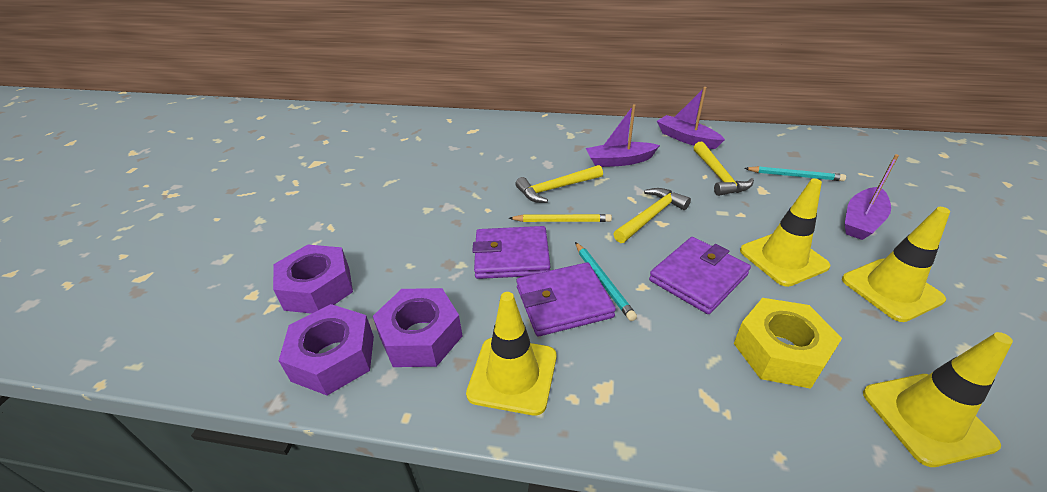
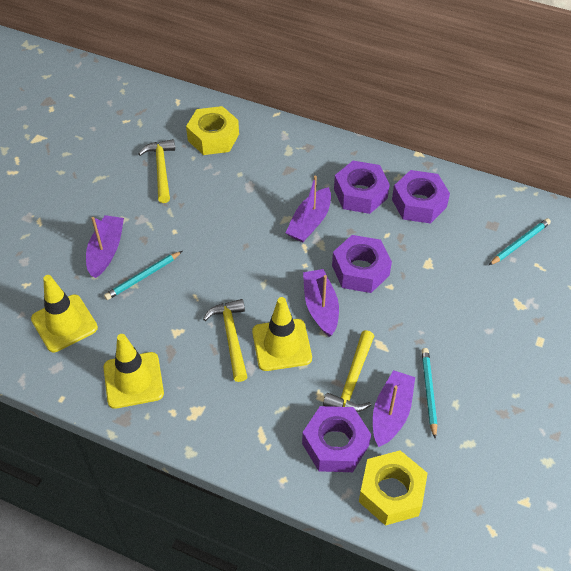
purple boat: [586,104,660,167] [657,87,725,149] [845,154,899,240] = 3 -> [86,215,124,278] [286,176,331,242] [303,269,339,337] [373,370,415,447] = 4
purple nut: [273,245,353,314] [279,304,374,395] [373,288,462,367] = 3 -> [302,406,371,472] [332,235,392,293] [334,161,390,214] [392,170,450,224] = 4
purple wallet: [472,226,550,279] [517,262,616,336] [649,237,751,314] = 3 -> none = 0
turquoise pencil: [575,242,637,321] [744,166,846,181] = 2 -> [104,251,182,300] [421,348,437,439] [489,218,551,265] = 3
yellow nut: [734,298,842,389] = 1 -> [186,106,239,155] [359,450,428,526] = 2
yellow pencil: [509,214,612,222] = 1 -> none = 0
yellow traffic cone: [466,292,556,416] [740,179,830,287] [842,207,950,322] [863,332,1013,467] = 4 -> [31,275,98,352] [103,334,164,409] [252,297,312,371] = 3

